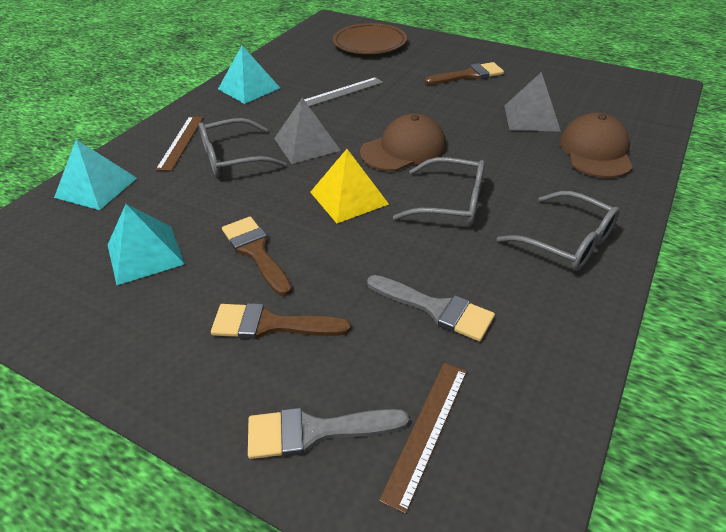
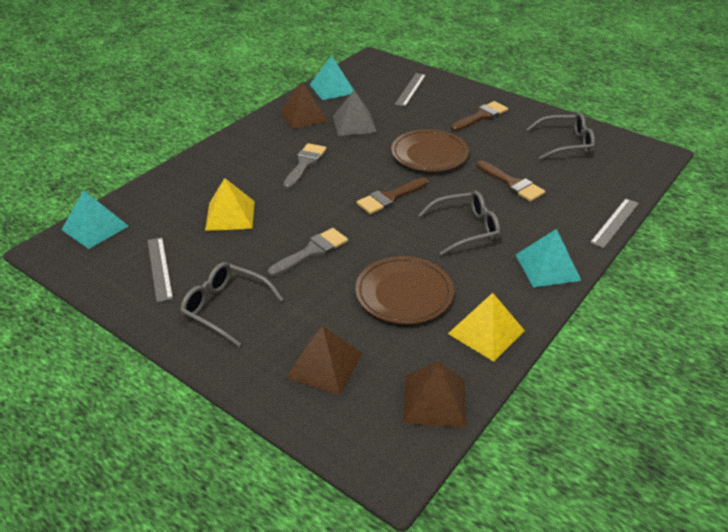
brown cap: [360,114,446,171] [560,113,633,178] = 2 -> none = 0
brown plate: [333,23,407,54] = 1 -> [355,256,454,324] [391,129,469,172] = 2
brown pyramid: none = 0 -> [280,82,328,129] [286,326,362,395] [403,361,466,428] = 3
brown ruler: [156,116,204,171] [379,363,467,514] = 2 -> none = 0
grey pyramid: [274,98,341,164] [504,72,561,132] = 2 -> [333,90,377,136] = 1
grey ruler: [304,77,383,107] = 1 -> [147,237,173,303] [395,73,426,107] [590,198,639,249] = 3
yellow pyramid: [310,149,389,223] = 1 -> [205,178,255,231] [448,293,525,362] = 2

